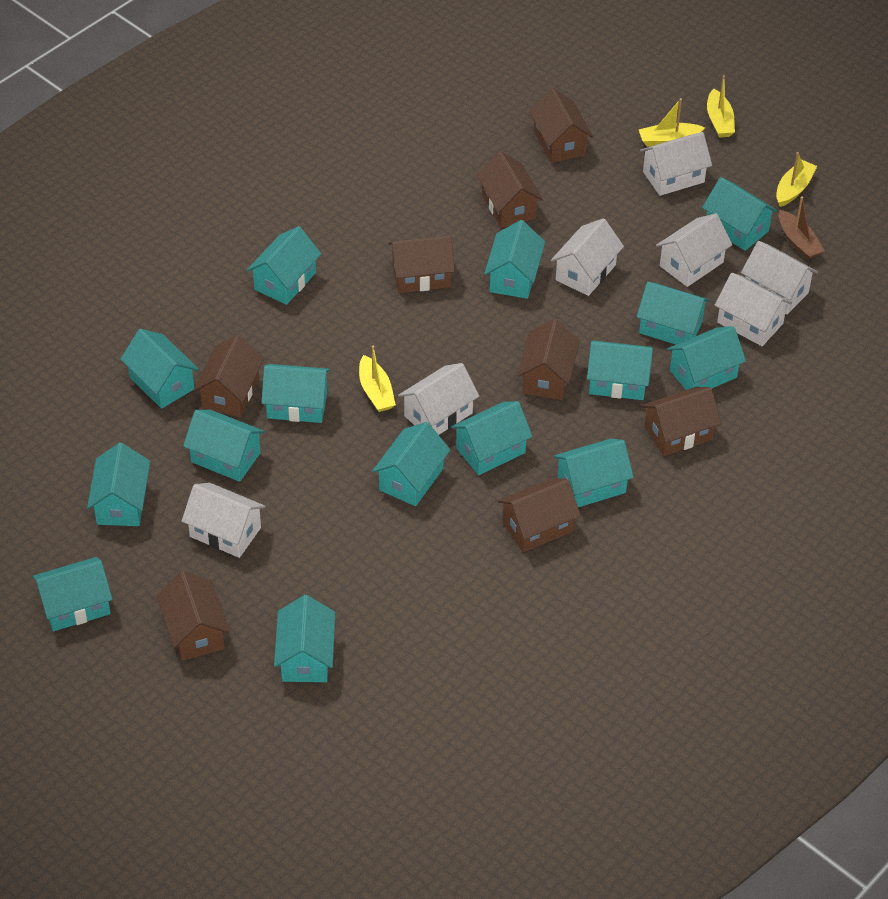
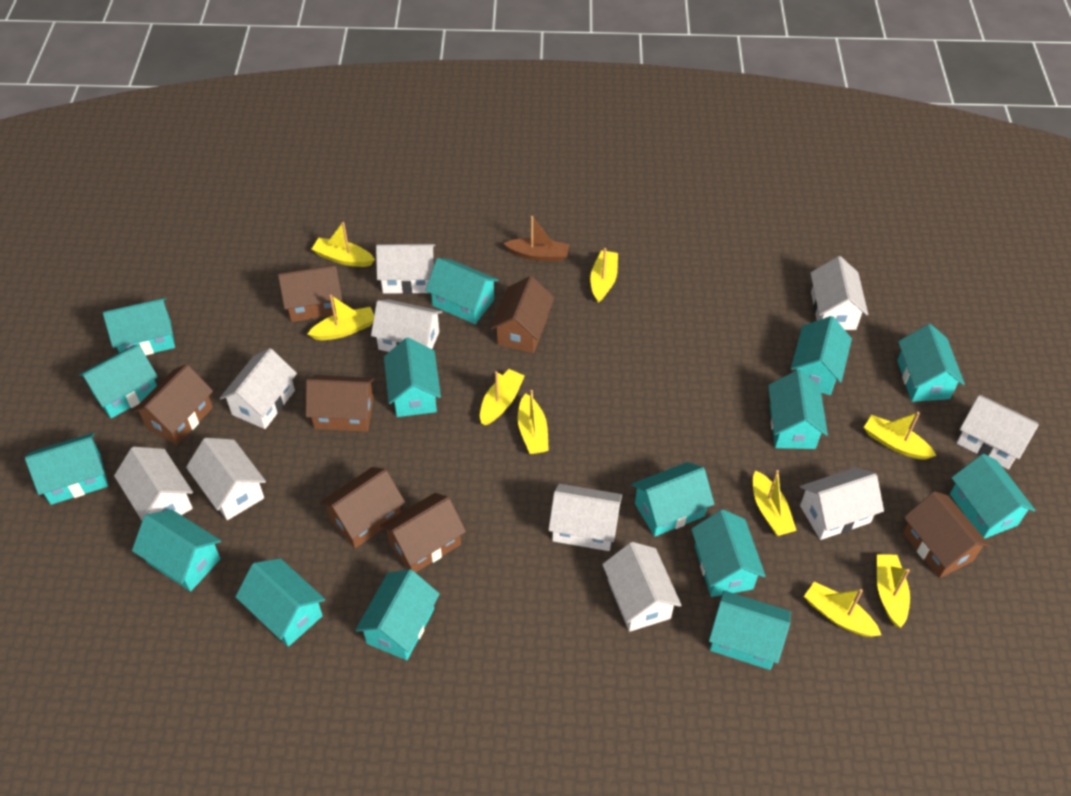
brown house: [157,571,230,661] [193,335,264,417] [389,235,455,293] [477,151,543,228] [498,478,581,552] [517,318,580,400] [529,88,593,163] [641,387,721,456] = 8 -> [132,364,213,445] [278,265,342,322] [306,375,375,432] [320,467,405,548] [380,493,466,573] [491,276,554,353] [903,491,990,578] = 7
white house: [182,483,265,558] [398,363,479,435] [551,218,624,296] [640,132,712,196] [656,213,732,287] [715,273,792,346] [741,241,818,314] = 7 -> [114,447,193,520] [186,438,266,520] [220,348,297,429] [371,299,442,352] [376,244,435,294] [548,484,622,551] [602,542,682,632] [800,467,884,540] [810,256,868,330] [956,395,1038,469] = 10
yellow boat: [359,346,396,412] [638,98,705,147] [707,75,735,138] [776,152,817,207] = 4 -> [308,295,374,340] [312,222,375,267] [480,369,525,425] [518,390,549,454] [590,248,618,302] [753,470,797,536] [804,582,881,637] [864,412,936,459] [877,554,910,628] = 9

